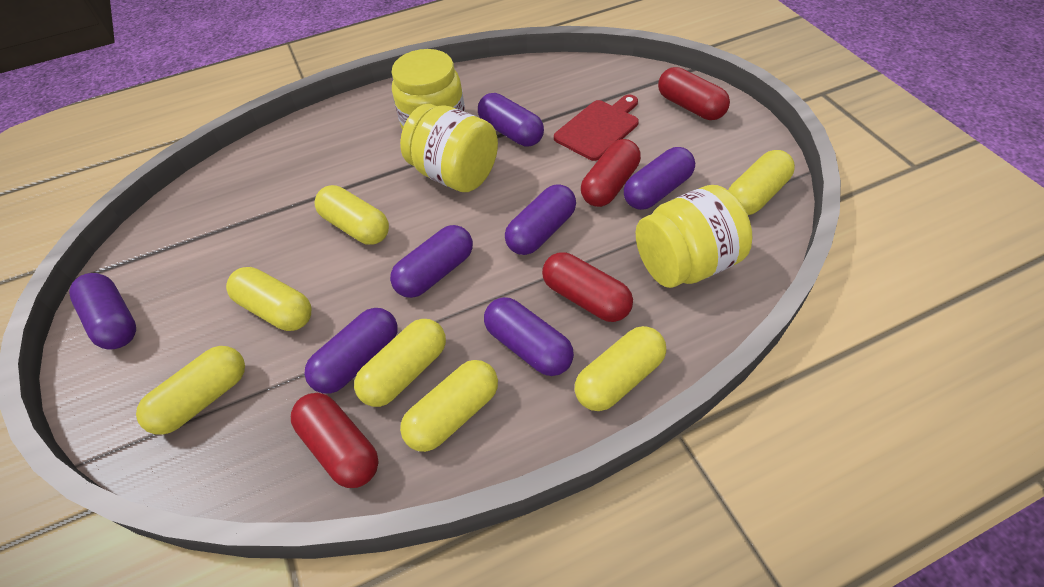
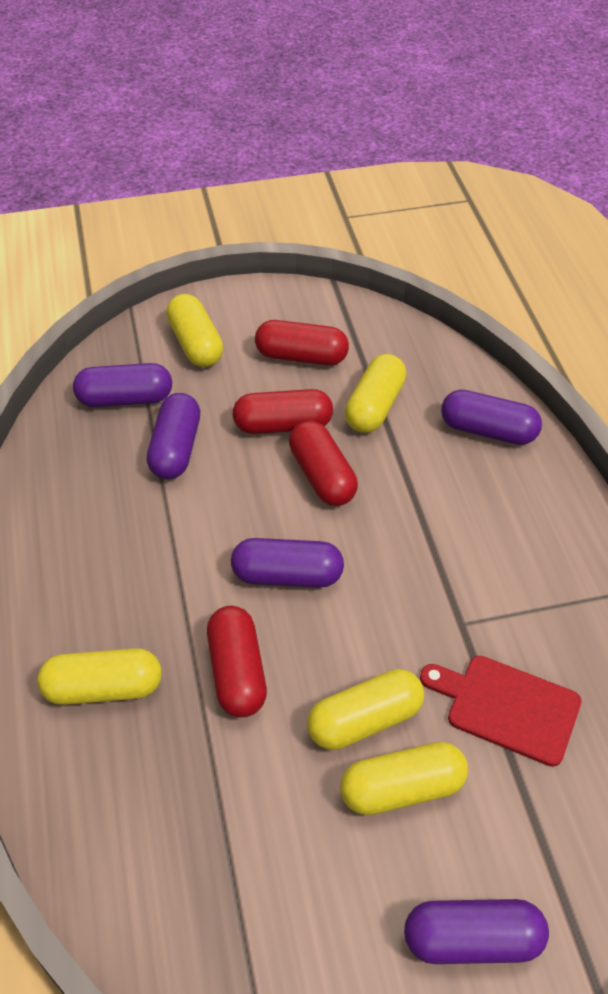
purple capsule: [69,273,136,349] [304,308,398,394] [390,225,473,298] [478,93,544,147] [484,297,574,376] [505,184,576,255] [624,147,695,210] = 7 -> [73,363,172,407] [147,393,200,479] [231,538,344,588] [404,899,549,964] [441,390,542,445] = 5
yellow capsule: [136,346,245,435] [226,267,311,331] [315,185,389,245] [354,319,446,407] [400,360,498,452] [575,326,666,411] [728,150,795,215] = 7 -> [37,648,162,705] [166,294,223,367] [307,669,424,750] [340,742,468,815] [345,354,406,433] = 5
yellow jar: [392,49,465,130] [400,104,498,192] [636,185,752,288] = 3 -> none = 0

